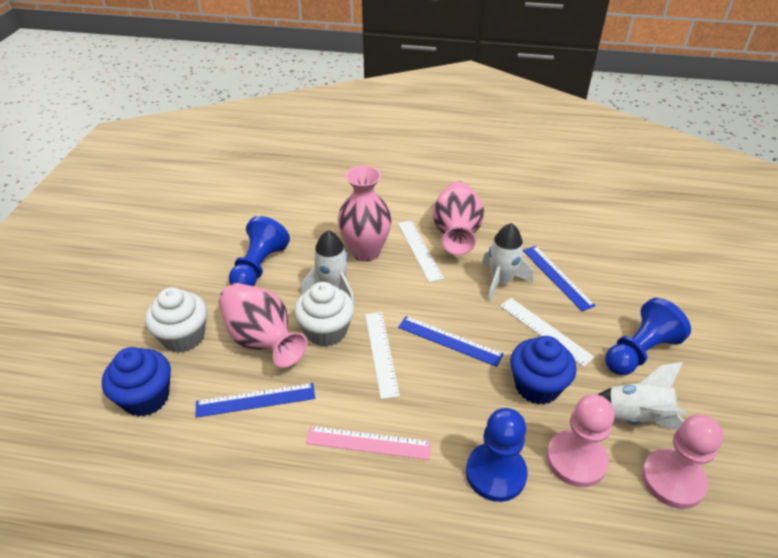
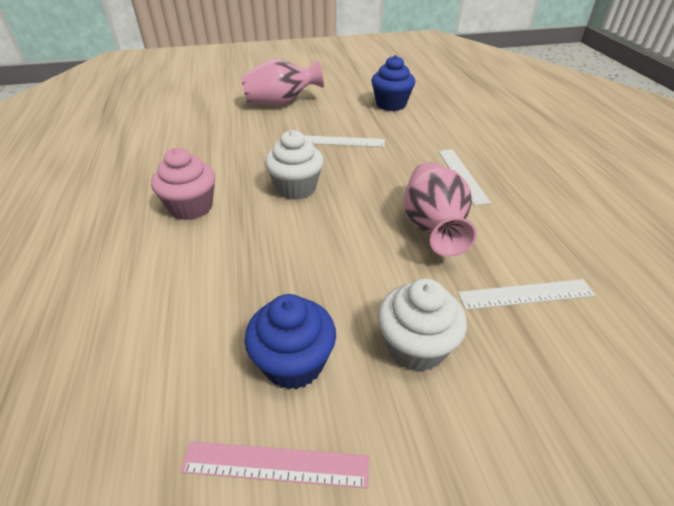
blue pawn: [229,216,290,286] [466,408,528,502] [605,298,691,375] = 3 -> none = 0
blue ruler: [195,383,315,418] [398,316,504,367] [523,246,596,311] = 3 -> none = 0
pink cupcake: none = 0 -> [151,148,215,220] = 1
pink pawn: [547,394,615,487] [642,414,723,509] = 2 -> none = 0
pink vase: [219,283,307,368] [338,165,392,261] [433,181,485,255] = 3 -> [241,59,324,106] [404,162,477,257] = 2
white rocket: [301,230,355,305] [482,223,533,302] [597,362,687,430] = 3 -> none = 0

